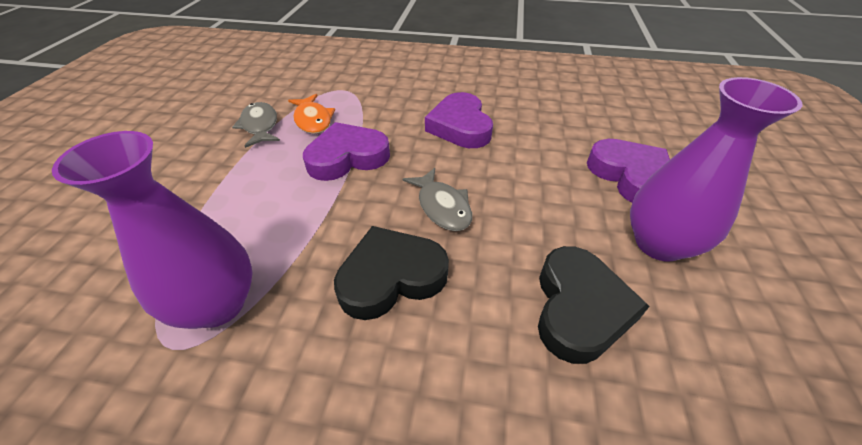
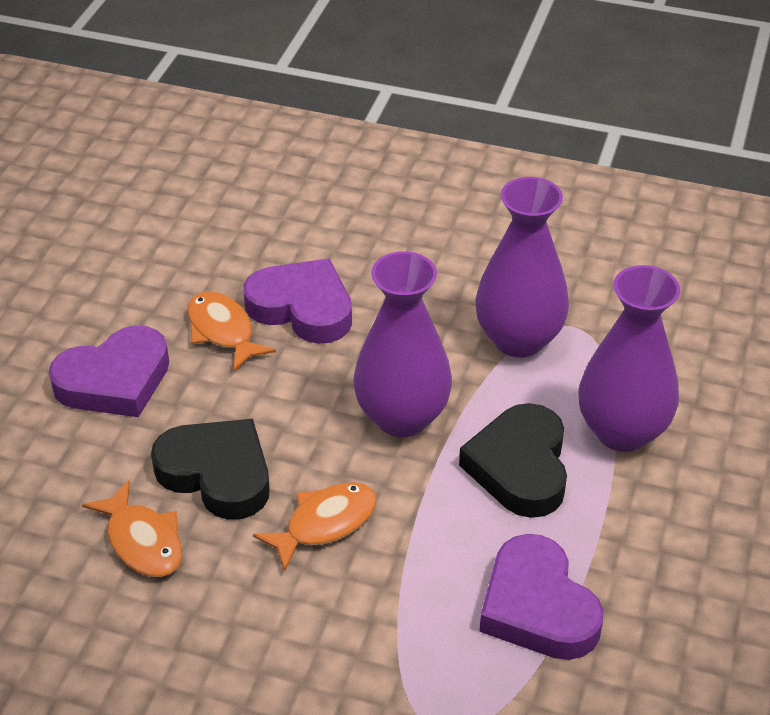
grey fish: [232,102,280,148] [403,168,472,231] = 2 -> none = 0
orange fish: [288,94,335,134] = 1 -> [82,480,182,577] [187,291,276,371] [253,482,377,572] = 3
purple vase: [52,131,253,329] [630,77,803,262] = 2 -> [354,251,452,437] [475,177,569,357] [579,265,680,452] = 3

